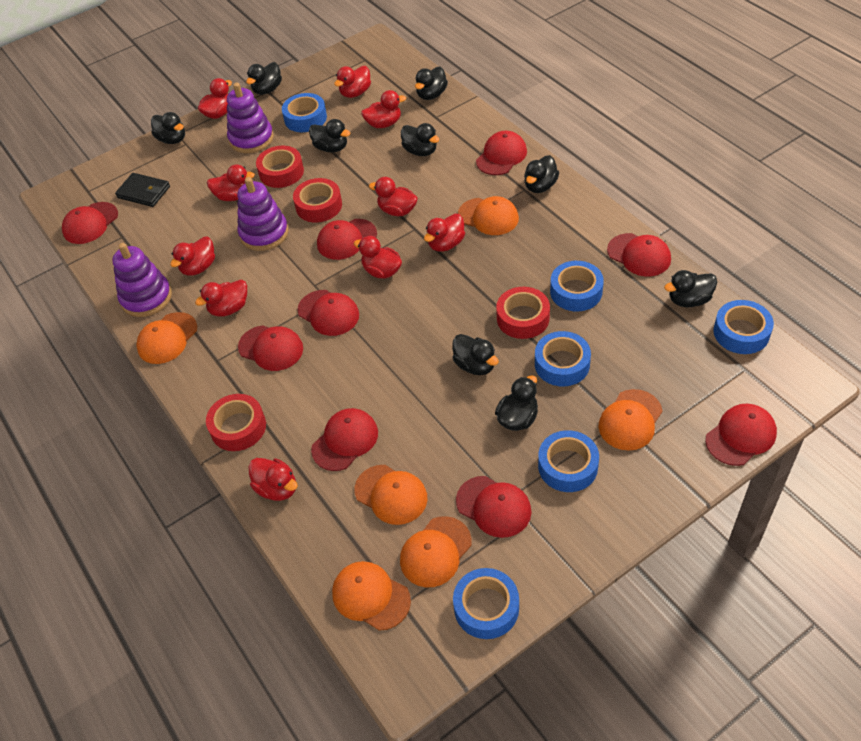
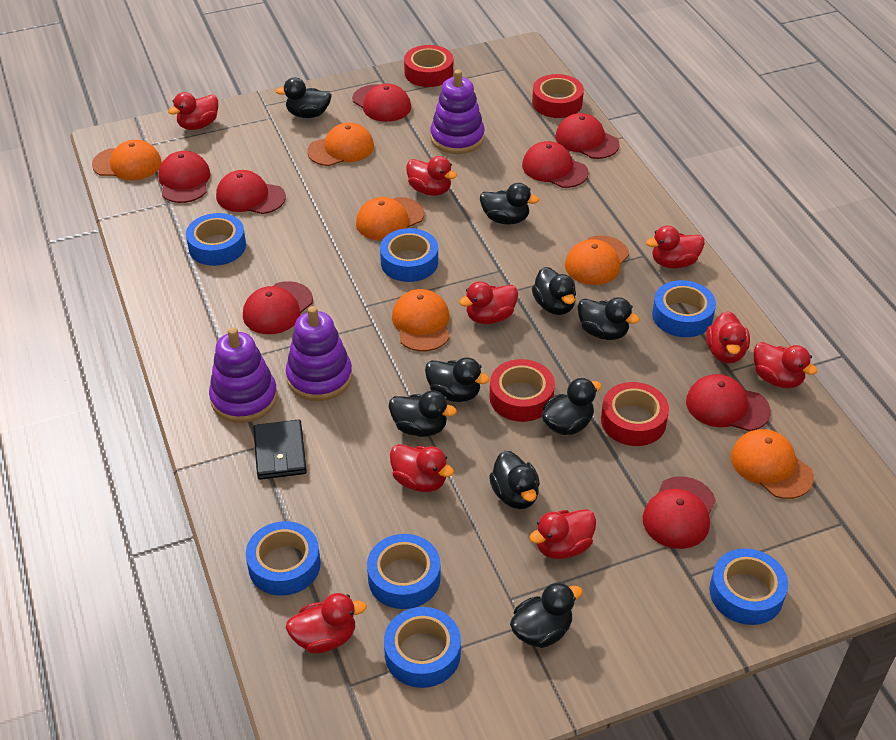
blue tape: [282,93,327,132] [453,568,519,639] [535,331,591,386] [538,430,599,492] [550,261,604,311] [714,300,774,354] = 6 -> [186,213,246,266] [246,521,321,596] [367,534,441,609] [380,228,438,282] [384,607,461,688] [652,280,716,337] [709,548,788,625] = 7
red cap: [62,202,118,244] [238,325,303,371] [297,290,359,336] [311,408,378,471] [317,219,377,260] [456,476,532,538] [476,131,527,175] [607,233,671,277] [705,404,777,466] = 9 -> [158,151,211,203] [216,170,286,214] [243,281,313,334] [352,84,411,122] [522,141,589,188] [556,113,620,159] [643,476,716,549] [686,374,771,431] = 8
red duck: [170,237,215,276] [195,280,247,317] [198,78,232,119] [207,164,255,201] [248,458,298,501] [334,66,371,98] [354,236,402,279] [361,90,406,128] [369,177,418,216] [424,214,465,252] = 10 -> [168,92,218,130] [286,593,367,653] [390,444,454,492] [406,156,457,196] [459,281,518,324] [529,509,596,559] [646,226,705,269] [706,311,750,363] [754,342,817,388] = 9

